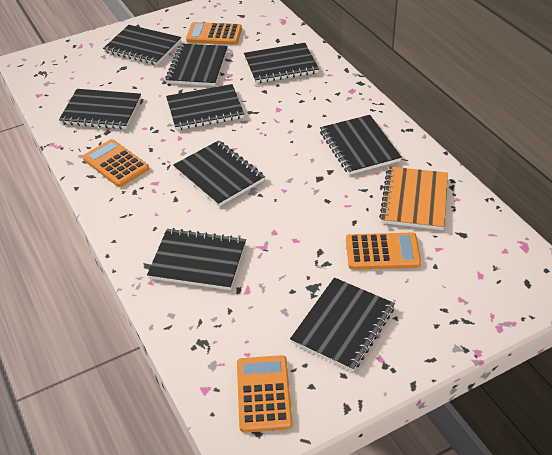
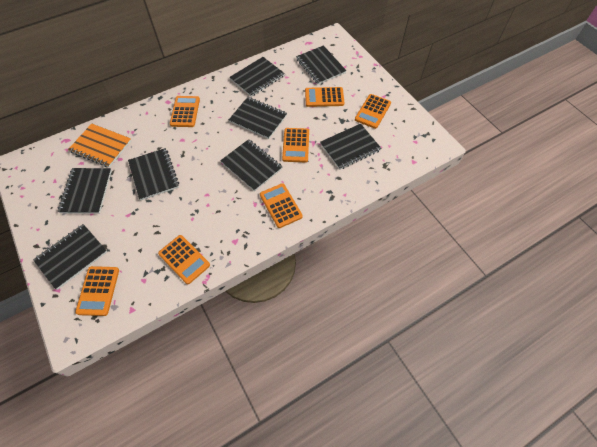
black notebook: [59,89,141,129] [103,25,181,65] [147,228,246,290] [165,43,228,86] [166,84,244,130] [173,140,265,206] [244,43,319,83] [290,277,395,371] [320,115,402,175] = 9 -> [33,224,107,290] [58,168,112,214] [128,148,179,200] [220,139,282,191] [229,97,287,139] [230,57,285,97] [296,45,347,85] [320,124,381,169] = 8
orange calculator: [83,139,149,187] [186,22,242,45] [237,355,292,433] [346,233,421,270] = 4 -> [75,266,119,316] [158,235,210,284] [170,96,200,127] [260,183,303,228] [282,128,309,162] [305,87,344,107] [355,94,391,129] = 7

